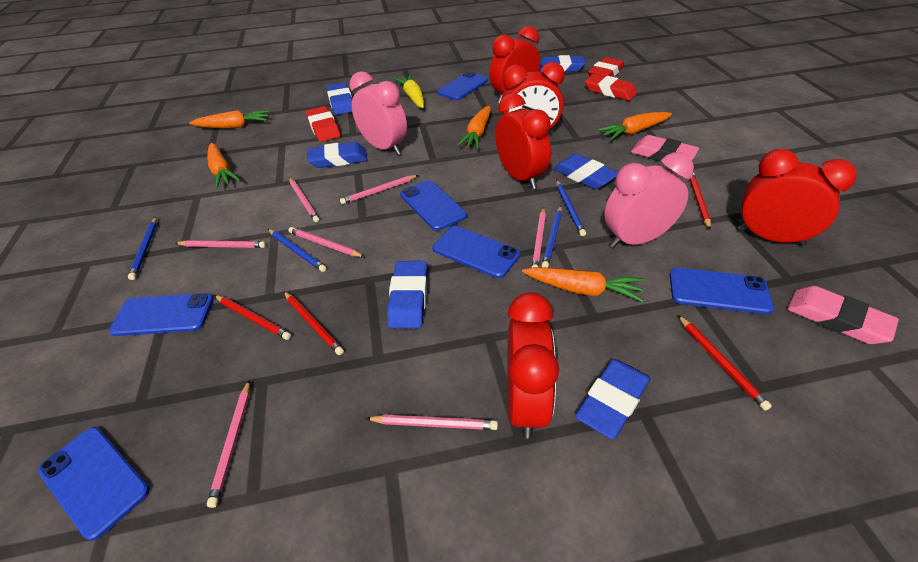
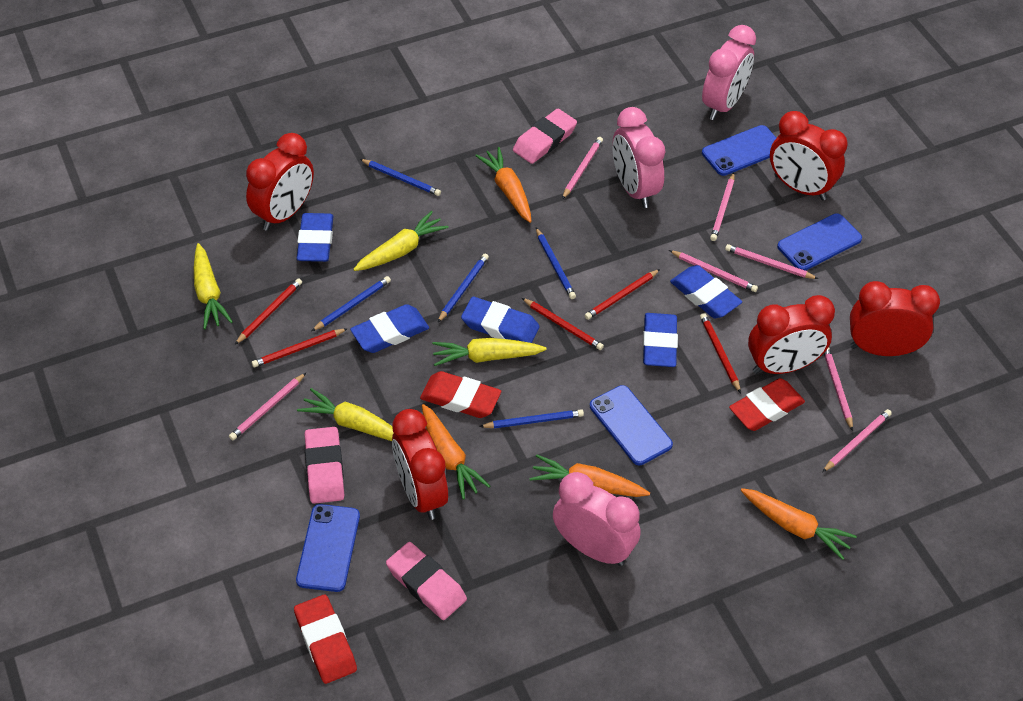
blue eraser: [307,142,367,168] [326,83,352,115] [387,261,428,329] [539,55,586,73] [553,154,618,189] [575,359,650,439] = 6 -> [297,213,334,262] [350,304,429,353] [461,297,540,343] [643,313,678,367] [670,265,742,318] = 5
blue pencil: [128,217,157,280] [268,229,327,272] [542,206,562,268] [556,180,586,236] = 4 -> [312,276,391,331] [360,159,441,196] [438,253,489,322] [479,409,584,428] [536,228,576,299] = 5
blue phone: [38,427,150,541] [109,293,214,336] [400,180,467,231] [432,226,520,278] [437,71,488,100] [669,268,774,314] = 6 -> [296,504,360,592] [590,385,673,465] [702,125,776,176] [777,213,862,271] = 4
orange carrot: [189,110,269,128] [207,143,240,188] [457,106,491,149] [522,267,644,302] [597,112,672,140] = 5 -> [422,404,490,499] [475,147,532,223] [529,454,650,497] [741,488,857,560] = 4
pink clock: [350,71,407,155] [604,152,694,248] = 2 -> [553,472,640,566] [613,107,665,208] [702,25,756,120] = 3
pink eraser: [631,135,699,162] [787,286,899,344] = 2 -> [305,427,344,504] [386,542,467,620] [513,109,577,164] = 3
red pencil: [214,295,291,340] [284,291,344,355] [678,315,772,411] [689,173,711,229] = 4 -> [235,278,302,345] [252,328,348,367] [522,298,604,350] [584,269,660,320] [700,313,741,393] = 5
yellow carrot: [394,75,424,108] = 1 -> [194,243,233,329] [297,388,394,441] [353,211,449,271] [432,338,547,366] = 4

